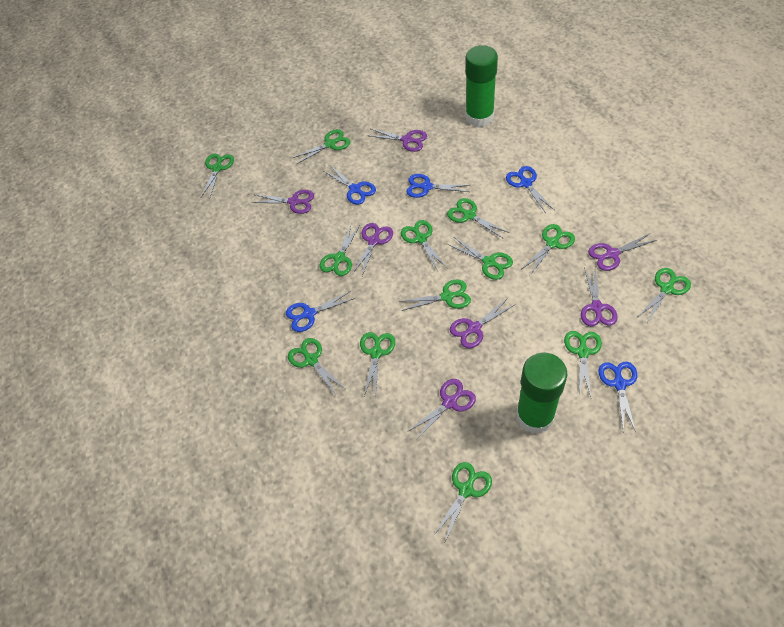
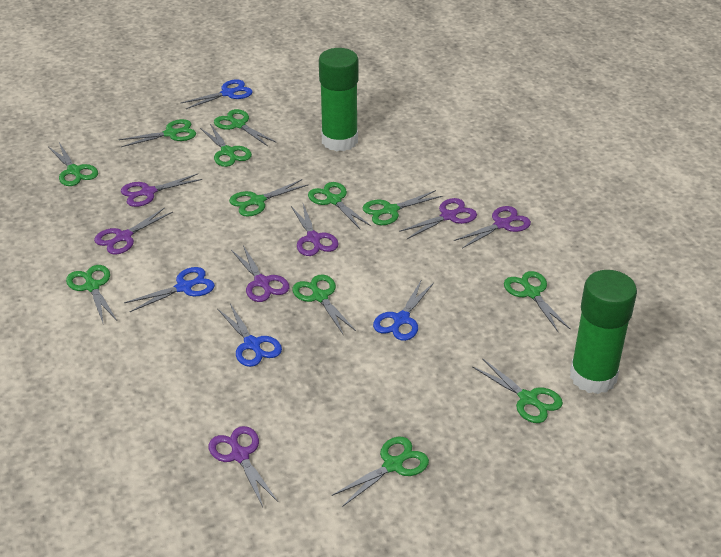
blue scissors: [286,291,355,332] [324,165,376,205] [406,174,470,198] [506,166,554,213] [598,362,637,433] = 5 -> [124,267,215,312] [181,79,253,109] [217,304,282,367] [373,279,434,341] = 4
green scissors: [201,153,234,197] [288,338,345,396] [292,129,350,164] [320,224,361,276] [360,332,395,399] [401,220,447,271] [401,279,471,311] [433,462,492,541] [447,198,509,238] [448,237,513,280] [522,224,575,275] [564,331,602,397] [637,268,691,323] = 13 -> [49,143,98,186] [66,265,117,322] [118,119,196,147] [200,124,252,167] [214,109,277,146] [229,179,309,217] [292,274,356,334] [308,182,371,229] [332,437,429,507] [363,190,442,225] [472,358,563,423] [504,271,571,332] = 12

